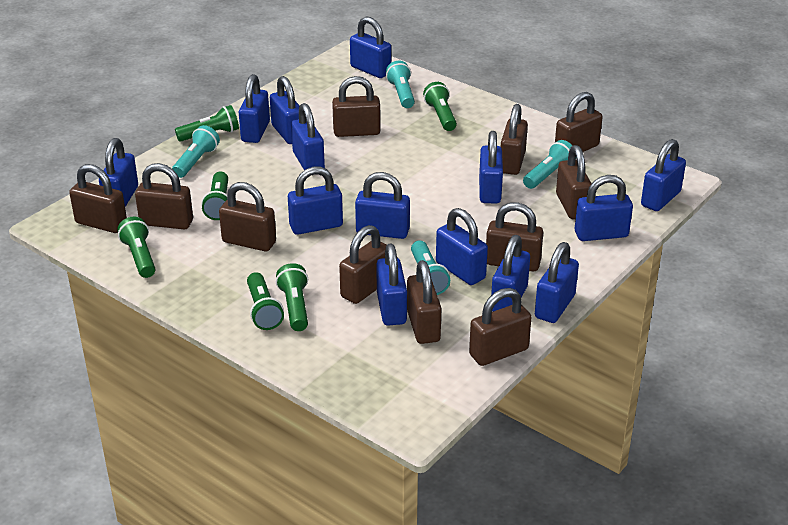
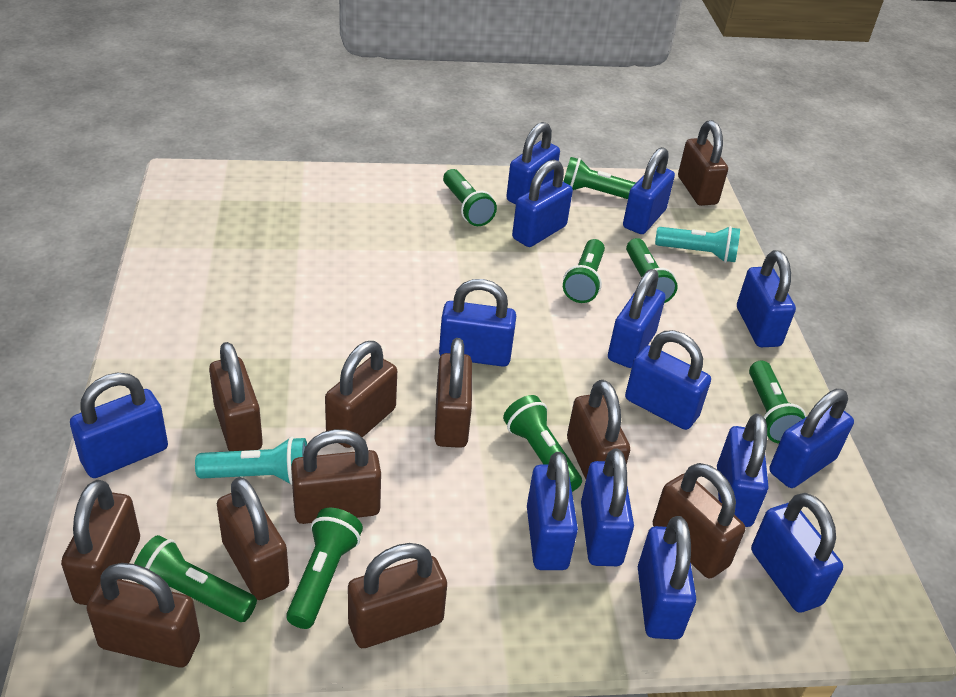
green flashlight: [117,217,155,278] [175,105,239,141] [201,171,228,220] [247,272,284,330] [276,263,308,331] [423,82,457,131] = 6 -> [134,535,257,622] [286,508,363,629] [443,169,497,226] [503,395,582,492] [563,157,636,199] [563,239,605,303] [626,238,678,303] [749,361,806,444] = 8
turquoise flashlight: [172,125,220,178] [386,61,415,108] [411,241,450,295] [523,140,572,189] = 4 -> [195,437,307,485] [655,226,740,263] = 2

